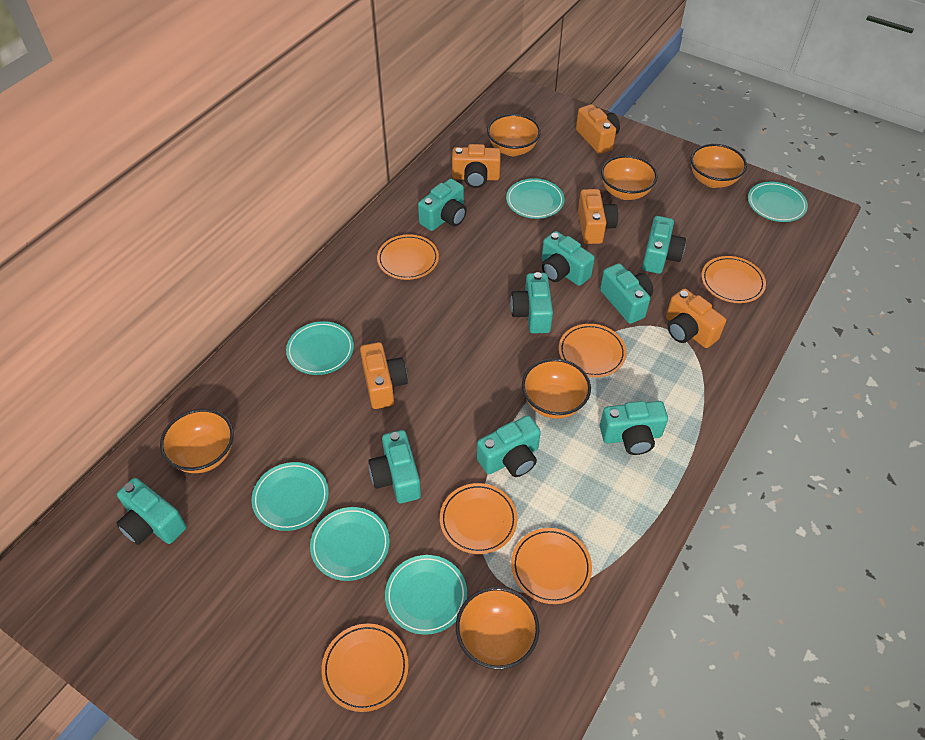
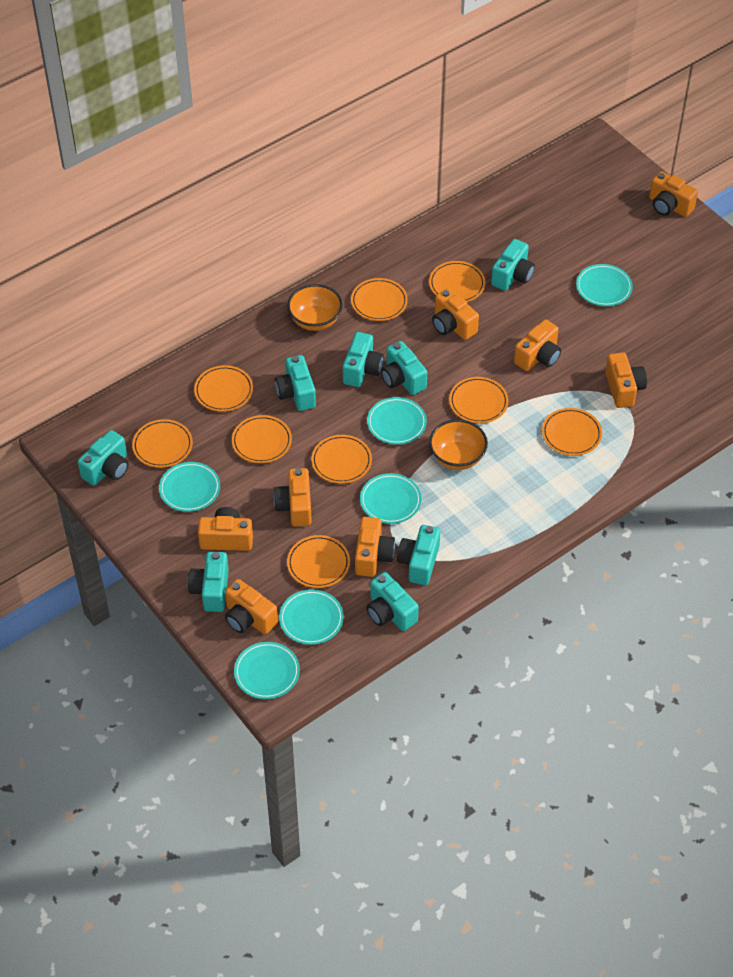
orange bowl: [160,409,234,473] [456,587,539,669] [487,114,541,156] [522,358,591,419] [601,155,658,200] [691,144,747,188] = 6 -> [287,284,343,331] [429,419,488,470] = 2
orange camera: [360,342,408,409] [452,144,501,188] [576,104,620,154] [578,189,618,244] [666,288,726,348] = 5 -> [198,507,253,551] [225,579,278,634] [273,468,312,526] [355,517,395,577] [432,288,479,340] [514,319,561,371] [605,352,647,408] [649,171,698,217] = 8
orange plate: [321,623,409,712] [377,235,439,280] [440,483,517,554] [511,528,592,604] [559,324,627,378] [702,256,766,303] = 6 -> [132,419,193,468] [194,365,253,412] [232,415,292,463] [287,535,350,588] [311,435,372,484] [351,278,408,321] [429,261,485,302] [449,377,508,423] [542,408,602,456] = 9
turquoise camera: [116,478,186,545] [368,430,421,503] [418,179,467,231] [477,415,541,477] [510,272,553,334] [541,231,595,286] [600,263,653,324] [600,401,668,455] [642,216,686,274] = 9 -> [78,430,129,486] [188,552,229,612] [275,355,316,411] [343,332,384,387] [366,572,419,631] [381,341,427,395] [397,525,440,585] [491,239,535,291] = 8

